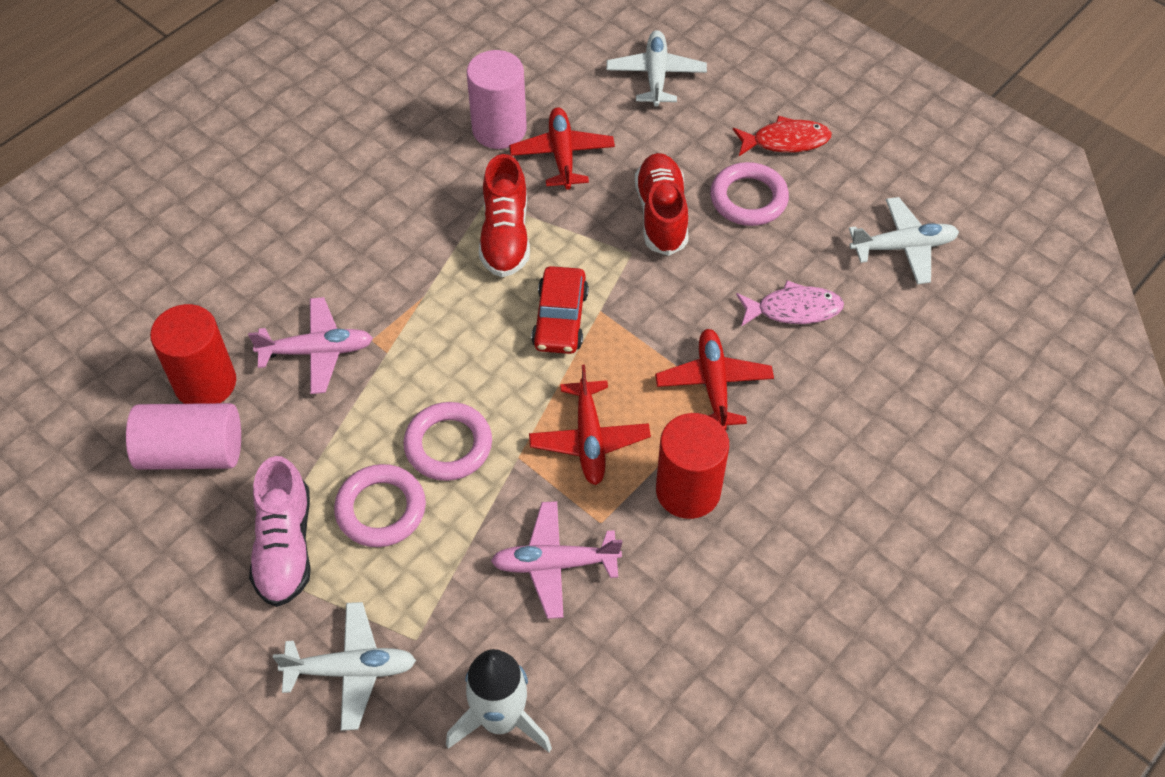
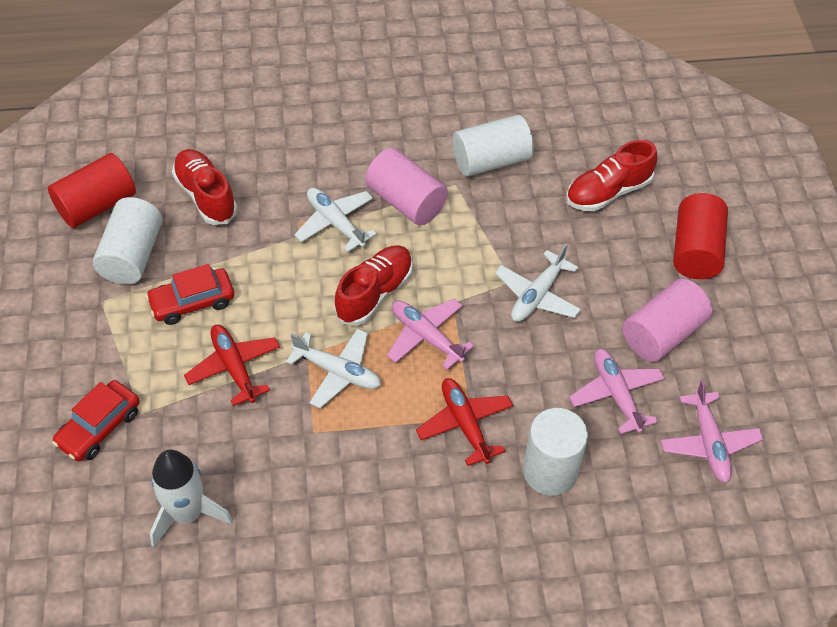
pink fish: [736,280,844,327] = 1 -> none = 0
pink plane: [248,297,373,394] [491,501,622,619] = 2 -> [387,299,474,370] [569,349,665,434] [661,380,763,483] = 3
pink ring: [334,464,426,547] [403,402,492,481] [710,162,789,226] = 3 -> none = 0
pink shoe: [249,456,311,607] = 1 -> none = 0
red car: [531,266,589,354] = 1 -> [52,380,140,462] [146,264,234,325] = 2
red fish: [733,116,832,156] = 1 -> none = 0
red plane: [509,107,615,190] [529,365,651,485] [655,329,774,431] = 3 -> [184,325,280,406] [416,378,513,466] = 2
red shoe: [479,154,530,277] [635,153,689,256] = 2 -> [172,149,238,225] [334,245,413,326] [566,140,657,211] = 3
white cylinder: none = 0 -> [93,197,162,285] [452,115,533,177] [523,408,588,496] = 3

